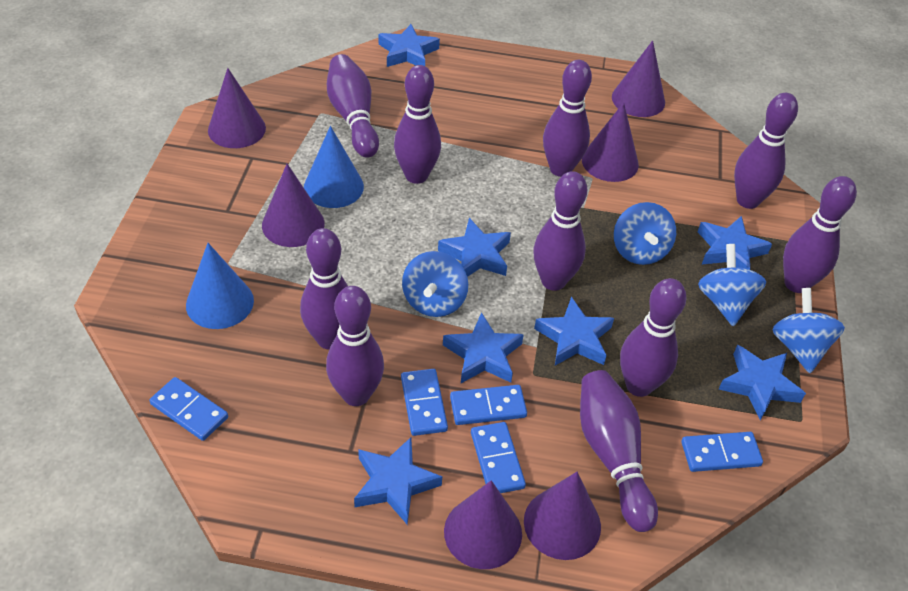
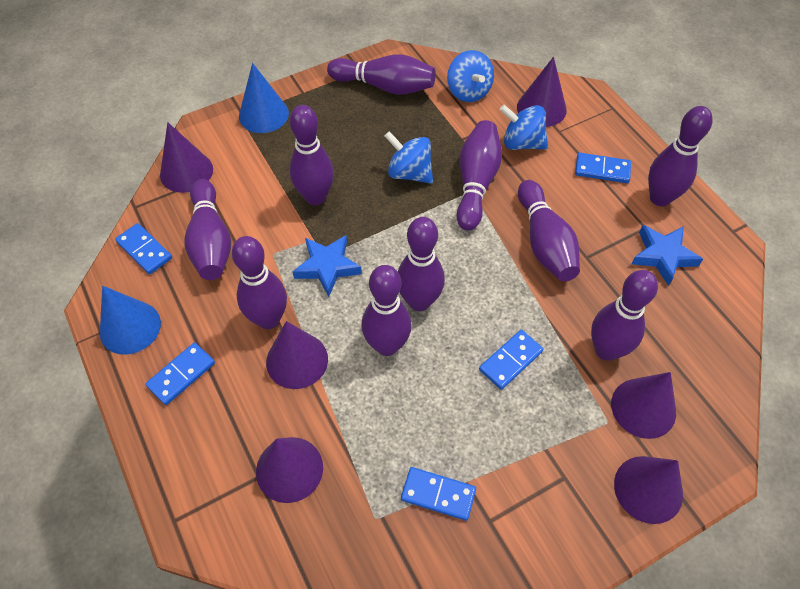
blue spinning top: [402,251,468,317] [614,202,676,265] [698,244,766,326] [772,288,845,373] = 4 -> [385,131,433,184] [447,50,494,102] [500,104,548,150] = 3
blue star: [354,437,442,524] [379,24,440,67] [438,218,511,277] [443,312,524,383] [534,297,614,366] [698,216,772,270] [719,345,806,421] = 7 -> [292,235,362,297] [631,225,703,286] = 2

